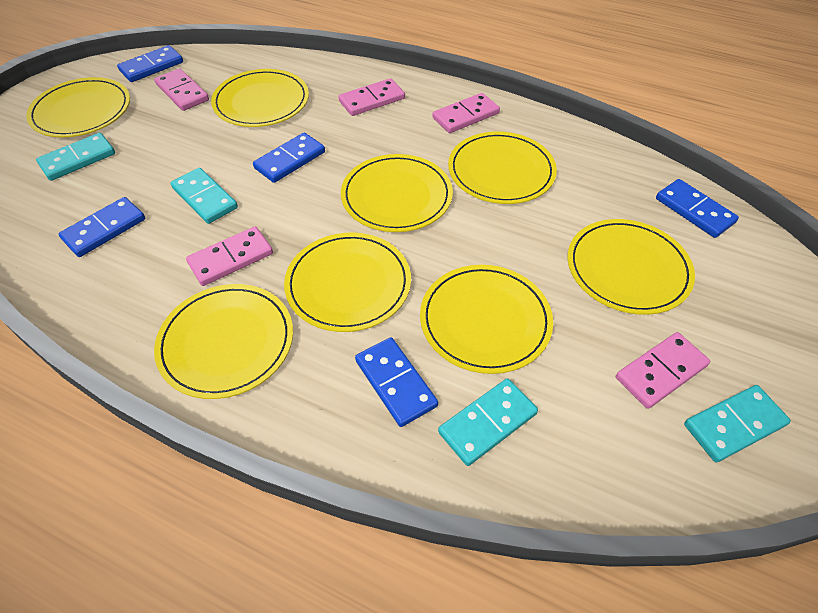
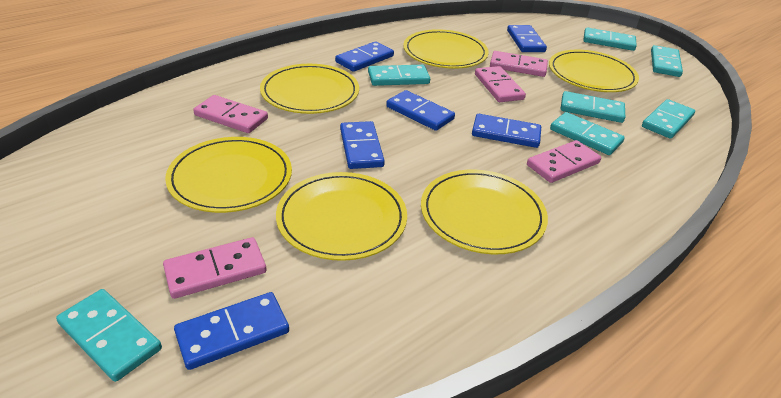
blue domino: [59,197,145,257] [117,45,183,82] [253,133,325,183] [355,337,438,427] [656,179,739,238] = 5 -> [174,292,289,370] [335,41,394,72] [340,121,385,169] [386,90,455,131] [472,114,541,148] [507,25,547,52] = 6
turquoise domino: [36,133,115,181] [171,168,238,224] [438,378,538,466] [684,385,791,462] = 4 -> [56,289,162,382] [368,65,430,86] [550,112,625,155] [561,91,625,123] [584,27,637,51] [642,99,695,139] [651,45,683,77] = 7
yellow plate: [26,77,130,137] [154,284,293,399] [211,69,309,127] [284,233,411,332] [341,154,453,232] [420,265,553,374] [448,132,557,204] [567,219,695,315] = 8 -> [165,137,292,213] [260,64,359,114] [276,172,407,261] [403,29,489,69] [421,170,548,254] [549,50,639,92] = 6

